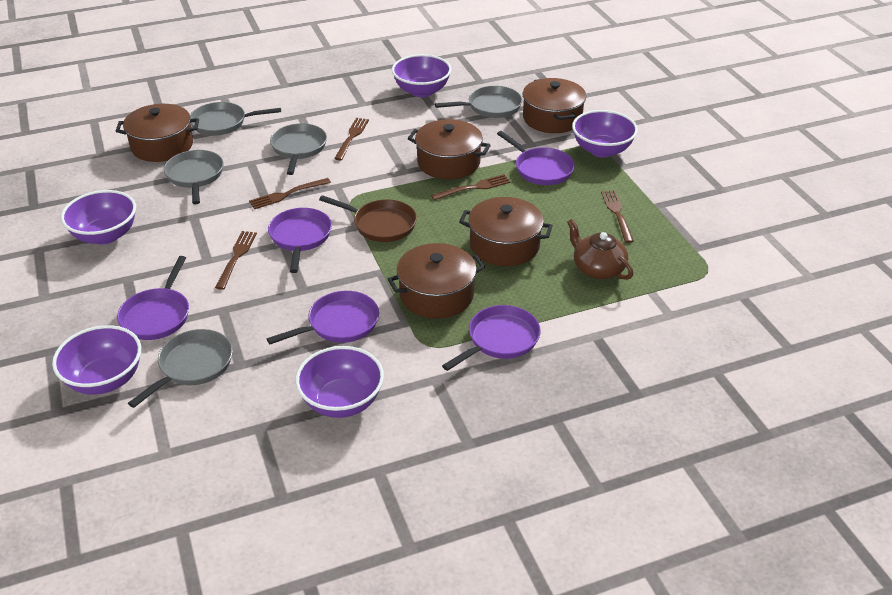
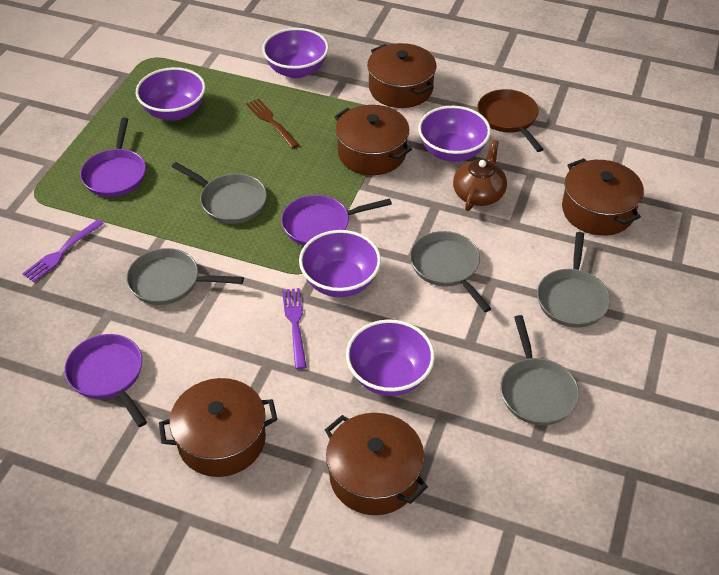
brown fork: [215,231,257,290] [249,178,331,209] [334,118,369,161] [431,174,511,201] [601,190,634,243] = 5 -> [246,98,299,149] = 1
purple fork: none = 0 -> [22,219,104,282] [282,288,307,369] = 2
purple pan: [117,256,189,340] [267,291,379,344] [268,208,332,273] [442,305,541,371] [497,131,575,185] = 5 -> [64,334,147,427] [80,118,146,197] [281,195,392,246] = 3

